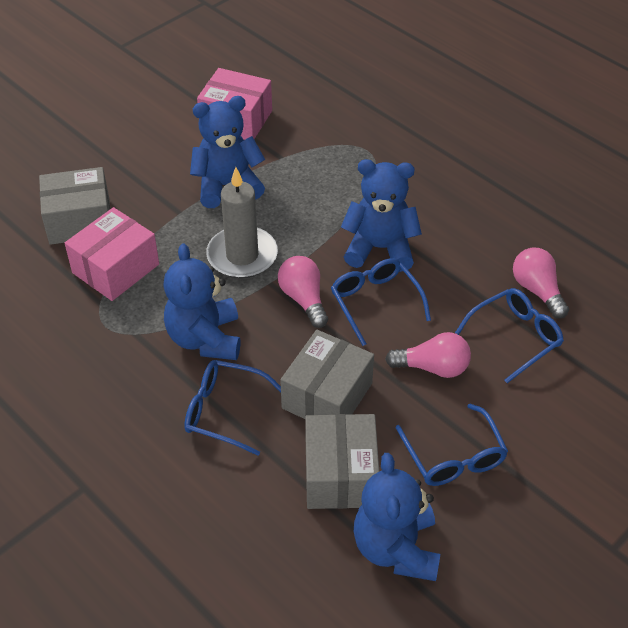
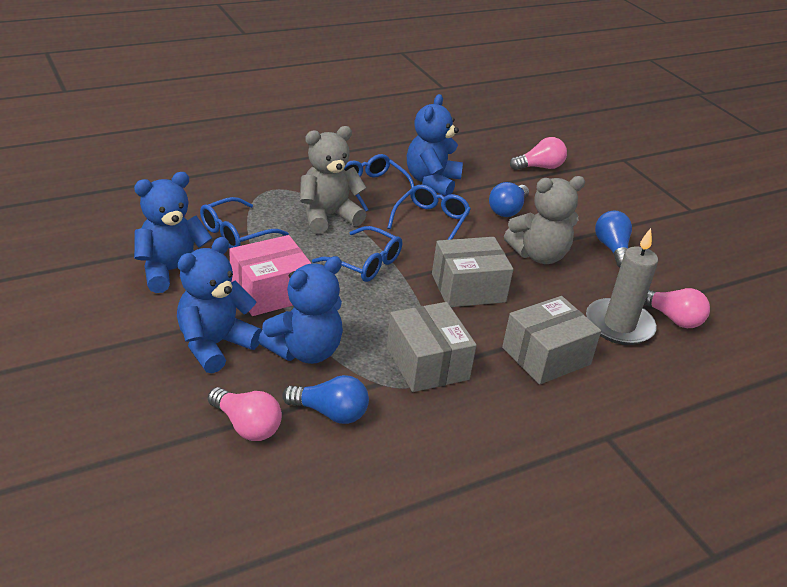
blue light bulb: none = 0 -> [282,375,369,424] [489,182,529,217] [595,211,632,267] = 3
grey teddy bear: none = 0 -> [300,126,367,233] [504,176,585,264] = 2
pink box: [65,207,159,301] [197,68,272,140] = 2 -> [229,235,312,316] = 1

